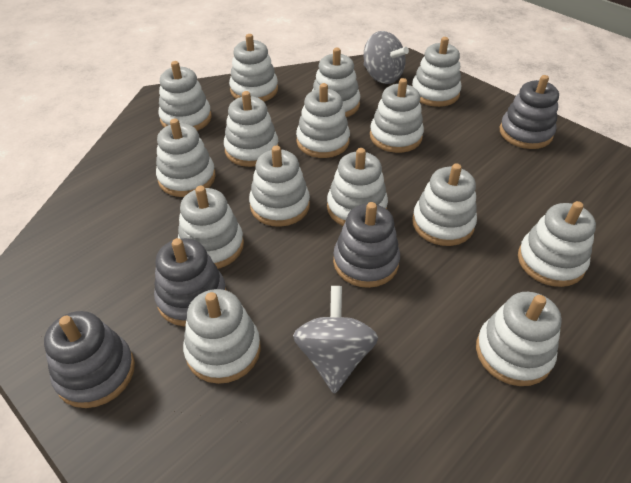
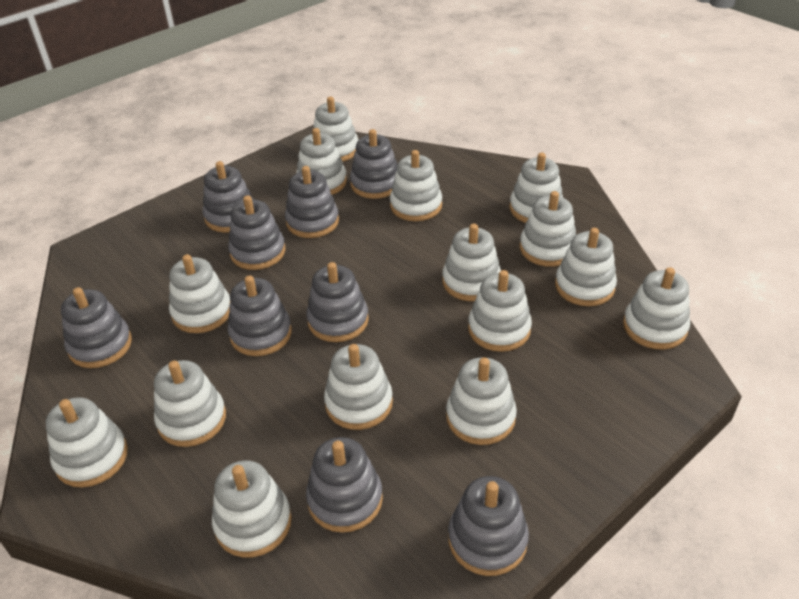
grey spinning top: [293,286,378,394] [364,31,409,84] = 2 -> none = 0
grey stacking toy: [44,311,135,408] [154,238,227,327] [333,202,400,288] [500,75,559,149] = 4 -> [61,287,132,368] [203,161,253,233] [228,195,286,270] [228,275,292,356] [285,166,339,238] [306,262,369,342] [306,437,383,533] [350,129,397,199] [448,476,529,576] = 9

